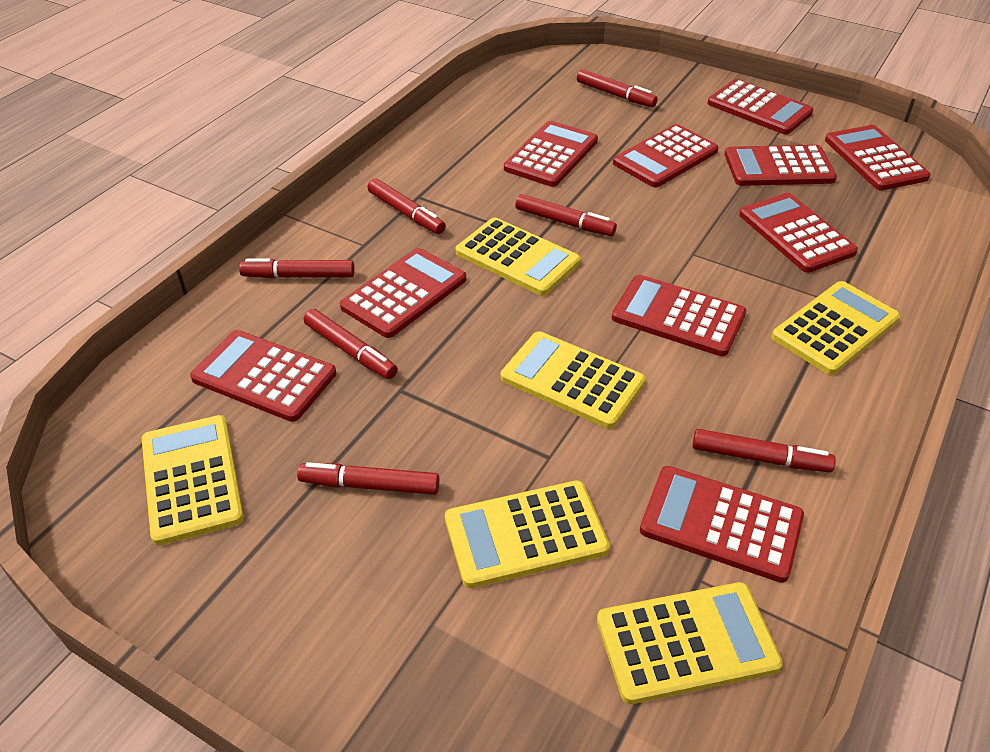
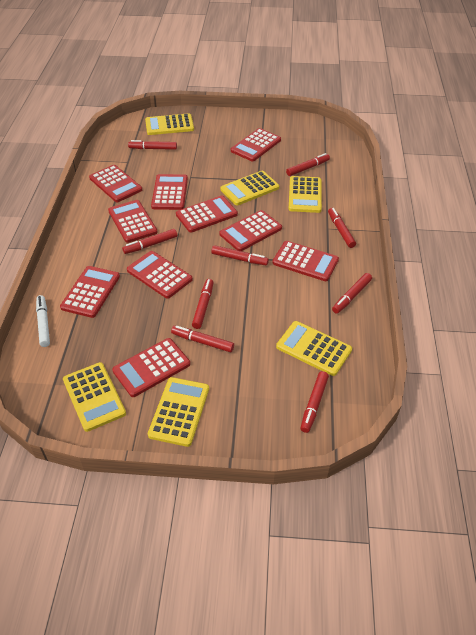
red marker: [239,258,355,279] [297,462,439,495] [304,309,398,379] [367,178,446,234] [515,194,617,236] [577,69,658,108] [692,429,836,472] = 7 -> [122,229,177,254] [128,140,177,150] [171,326,234,352] [192,279,214,329] [211,245,269,265] [286,153,330,176] [300,371,329,433] [328,208,356,248] [332,273,372,314] = 9
white marker: none = 0 -> [36,295,50,347] = 1

